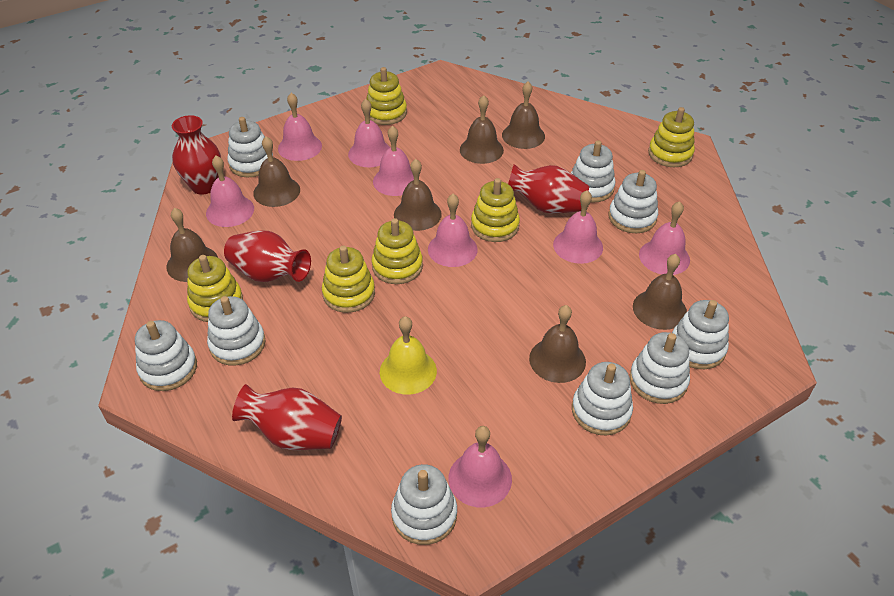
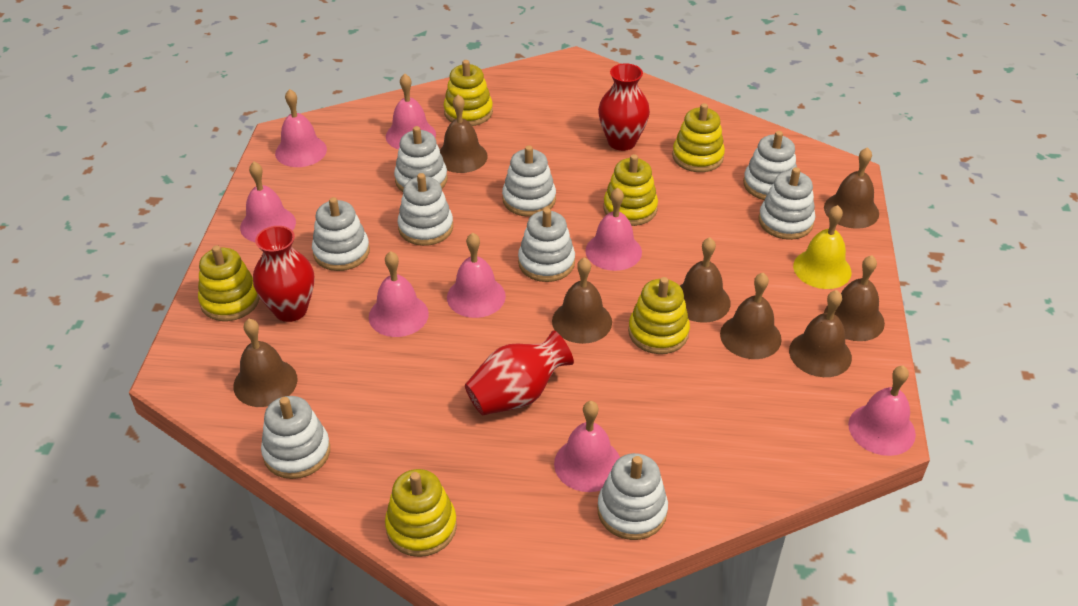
brown bell: [166,208,218,282] [253,136,300,207] [394,159,442,231] [460,95,504,164] [502,82,545,149] [529,305,586,383] [633,254,687,330] = 7 -> [233,319,298,407] [440,95,488,173] [552,257,612,344] [680,237,731,323] [720,273,782,359] [789,290,852,377] [824,147,879,229] [824,255,885,341] = 8
red vase: [172,115,221,195] [224,230,311,282] [232,384,342,450] [508,164,589,213] = 4 -> [253,226,314,322] [465,330,574,415] [598,63,650,151] = 3

